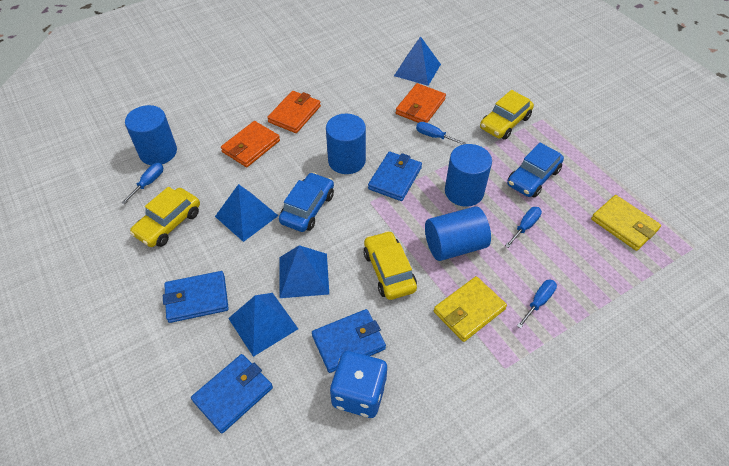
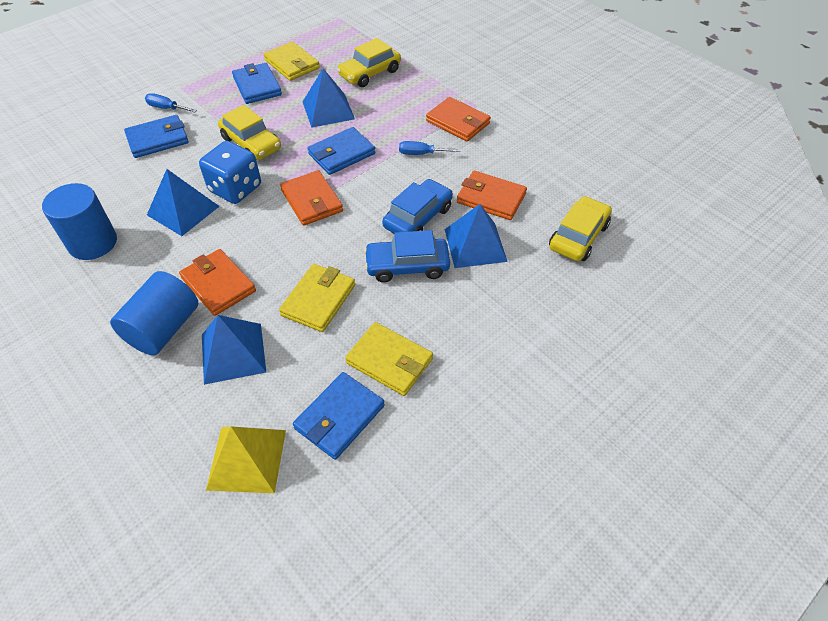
blue cylinder: [125,105,177,165] [326,114,366,174] [425,206,491,261] [445,144,492,207] = 4 -> [42,183,117,260] [110,271,198,355] = 2
blue screwdriver: [121,163,163,204] [416,122,467,145] [505,207,542,248] [517,280,557,329] = 4 -> [145,93,197,112] [399,141,461,155] = 2
orange wallet: [221,121,280,167] [267,91,321,133] [396,83,446,123] = 3 -> [179,249,256,316] [280,170,343,226] [426,97,491,142] [457,171,527,220] = 4
yellow pyramid: none = 0 -> [206,426,286,493] = 1
yellow wallet: [434,276,507,342] [591,195,661,251] = 2 -> [264,41,320,81] [279,264,355,332] [345,322,433,396] = 3

